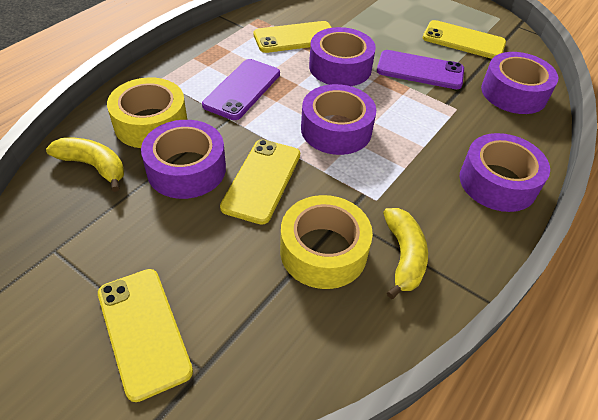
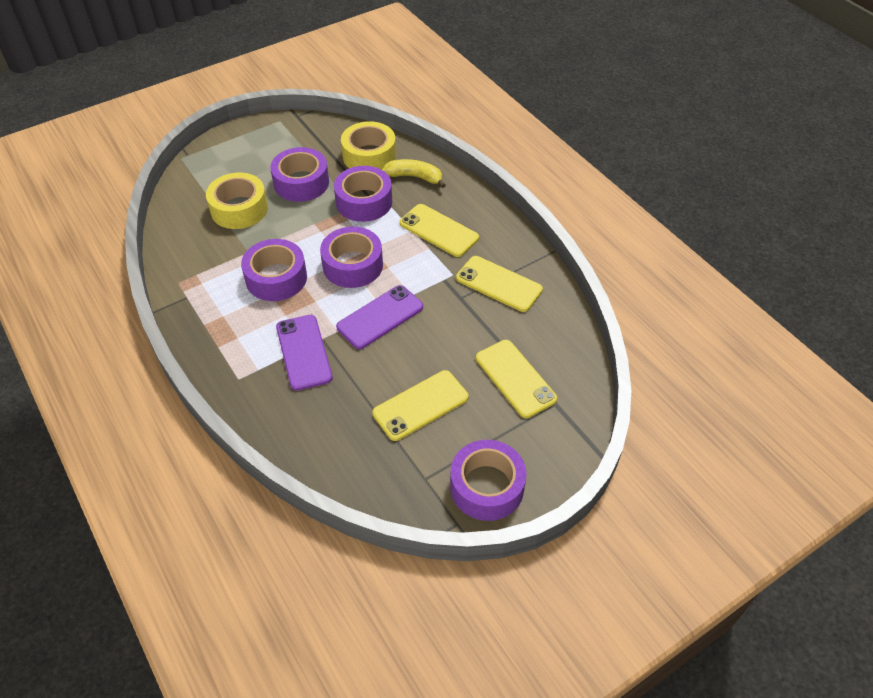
yellow banana: [46,138,124,192] [383,208,428,299] = 2 -> [382,159,446,188] = 1

